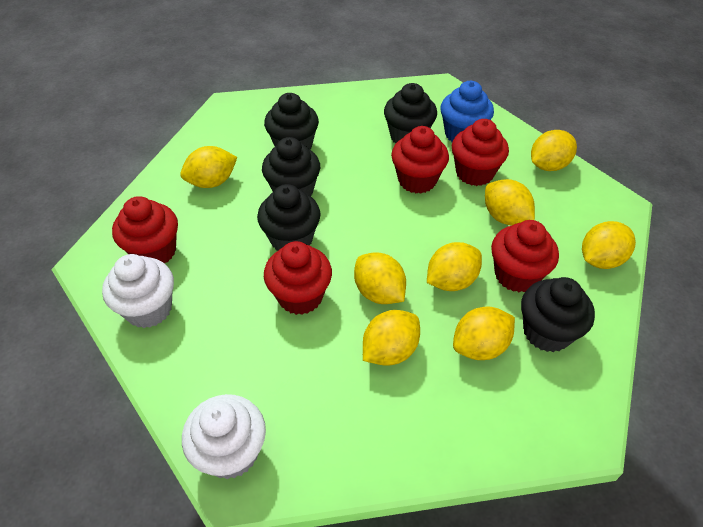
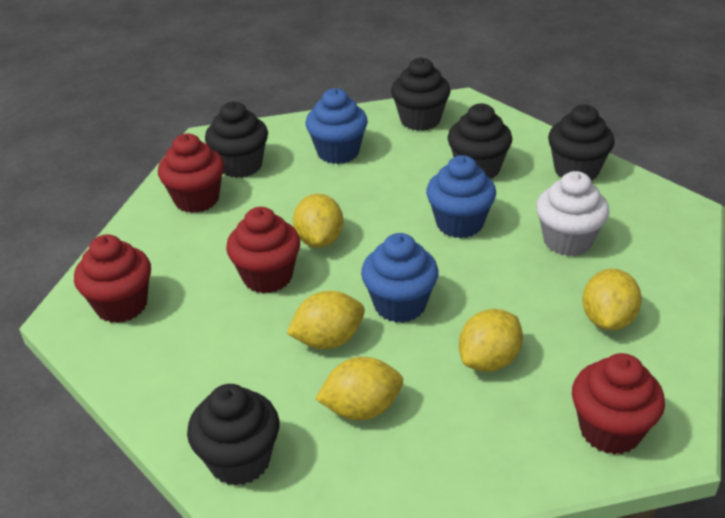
blue cupcake: [440,81,494,142] = 1 -> [306,88,368,164] [361,233,439,323] [426,155,496,238] = 3
red cupcake: [112,196,178,264] [264,241,332,315] [391,126,449,194] [452,119,509,186] [491,220,559,292] = 5 -> [74,235,151,323] [158,134,224,213] [226,207,300,293] [572,353,665,455] = 4
white cupcake: [102,254,174,328] [182,394,266,479] = 2 -> [536,171,609,256] = 1
yellow lemon: [180,146,237,188] [354,252,406,304] [363,310,420,366] [427,242,482,291] [453,307,515,360] [485,179,535,225] [531,130,577,171] [582,221,636,269] = 8 -> [287,291,365,349] [293,194,343,248] [315,357,403,420] [459,309,523,372] [582,269,642,331] = 5

